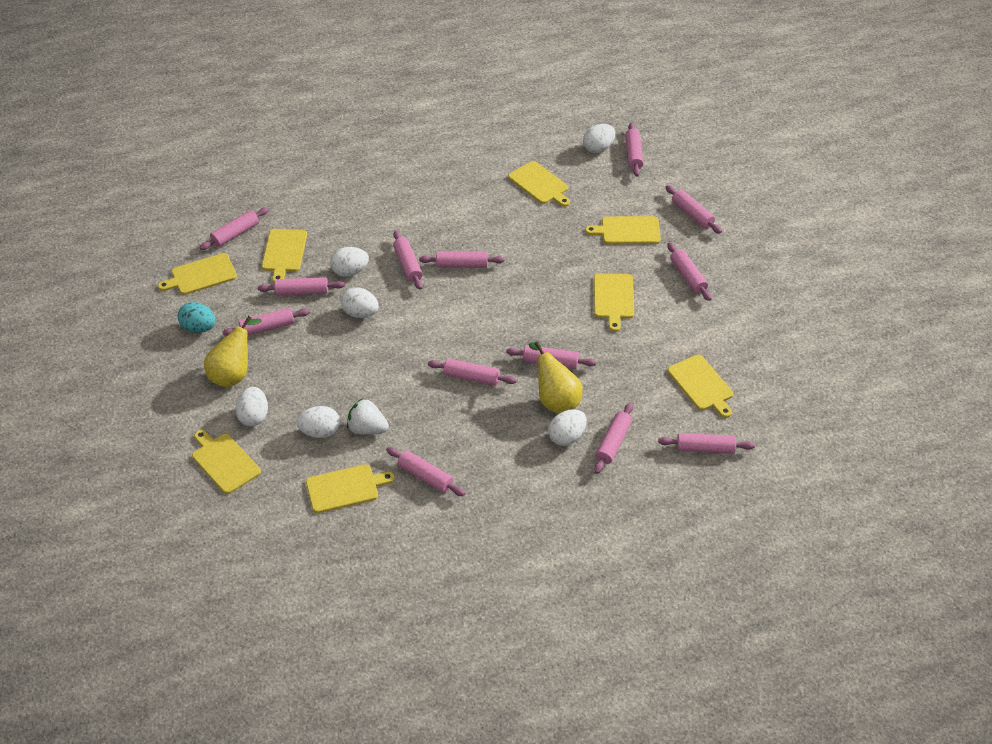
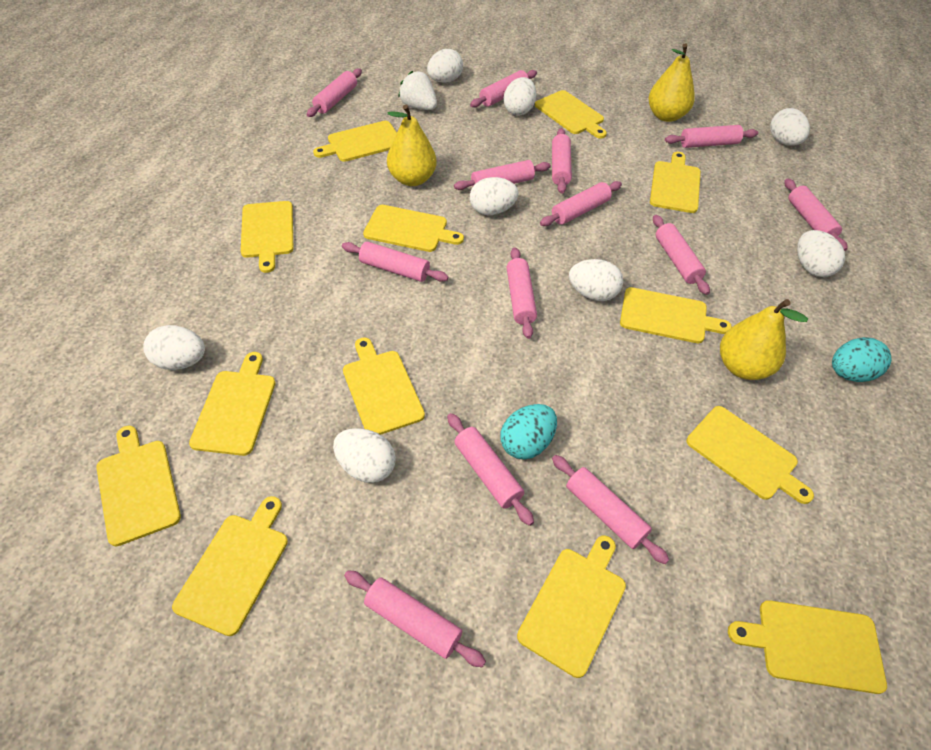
turquoise egg: [178,302,216,333] = 1 -> [501,404,557,459] [832,337,891,382] = 2
white egg: [235,387,268,426] [296,406,340,438] [330,247,369,276] [341,288,379,318] [548,409,587,446] [583,124,615,153] = 6 -> [143,325,205,370] [333,428,396,483] [427,49,463,83] [470,177,518,215] [503,77,536,116] [569,259,623,301] [770,108,810,146] [797,230,845,277] = 8
yellow cutting board: [158,253,237,295] [192,430,261,494] [262,229,307,283] [306,464,395,513] [508,161,570,207] [585,216,661,244] [594,273,634,332] [668,355,733,418] = 8 -> [96,426,181,546] [172,496,288,636] [189,352,276,456] [241,201,293,273] [313,121,397,162] [343,337,425,435] [363,205,464,252] [517,536,626,678] [535,90,607,138] [620,287,732,343] [650,152,701,213] [687,406,814,504] [728,600,887,694] = 13
yellow pear: [204,316,262,387] [529,341,583,414] = 2 -> [387,105,437,186] [649,43,695,122] [720,299,808,380] = 3

